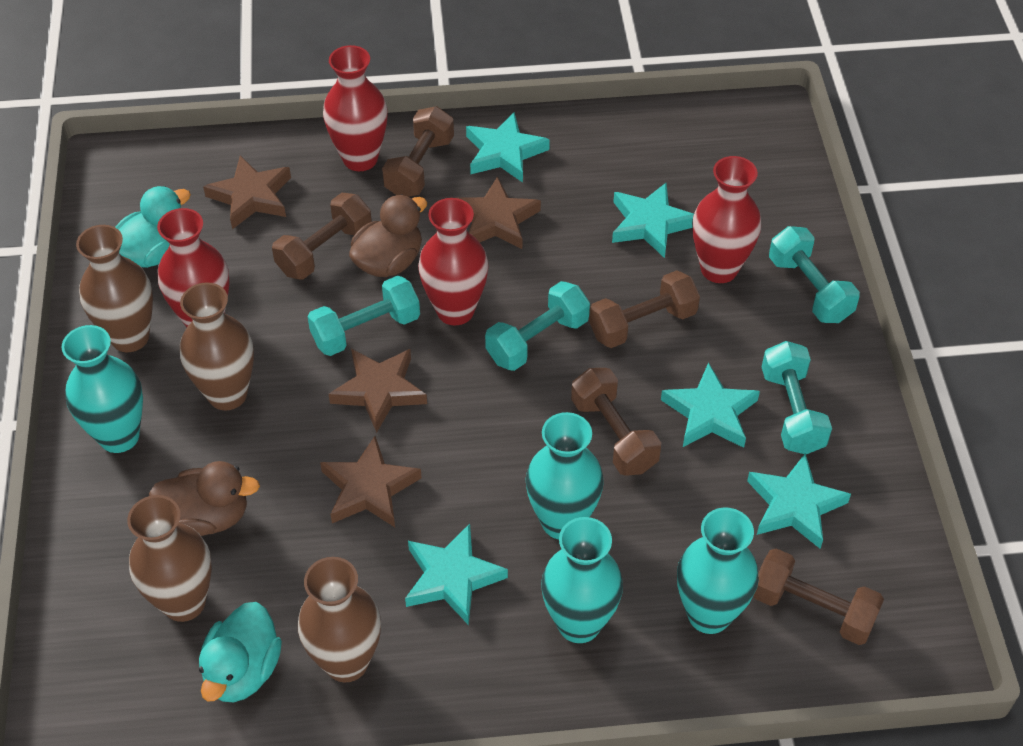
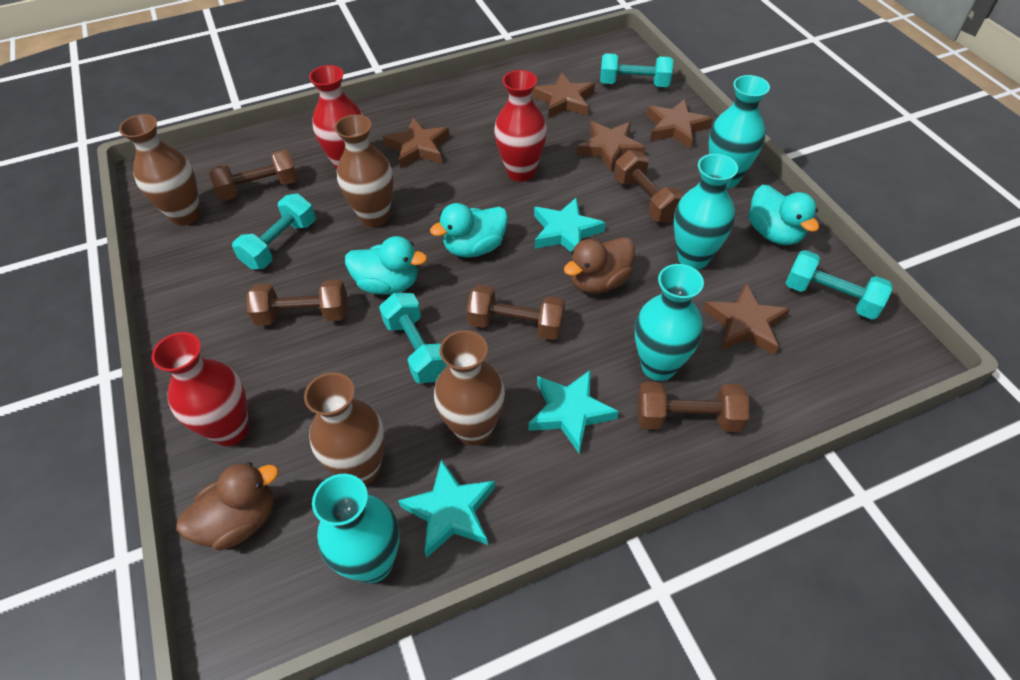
brown star: [203,156,291,229] [320,436,422,527] [329,349,427,433] [456,176,541,249] = 4 -> [383,118,450,169] [533,72,595,119] [577,121,646,172] [646,99,713,149] [703,284,790,355] = 5
red vase: [157,208,230,327] [323,45,388,171] [418,198,489,325] [692,156,761,283] = 4 -> [152,332,249,446] [309,65,363,170] [494,70,547,182] = 3
turquoise duck: [115,186,191,268] [199,602,282,702] = 2 -> [345,236,427,295] [430,203,508,258] [748,185,819,245] = 3
turquoise star: [405,524,508,625] [466,112,550,183] [612,183,694,258] [661,362,760,448] [747,453,851,549] = 5 -> [398,459,495,558] [528,370,619,453] [534,197,606,252] = 3

